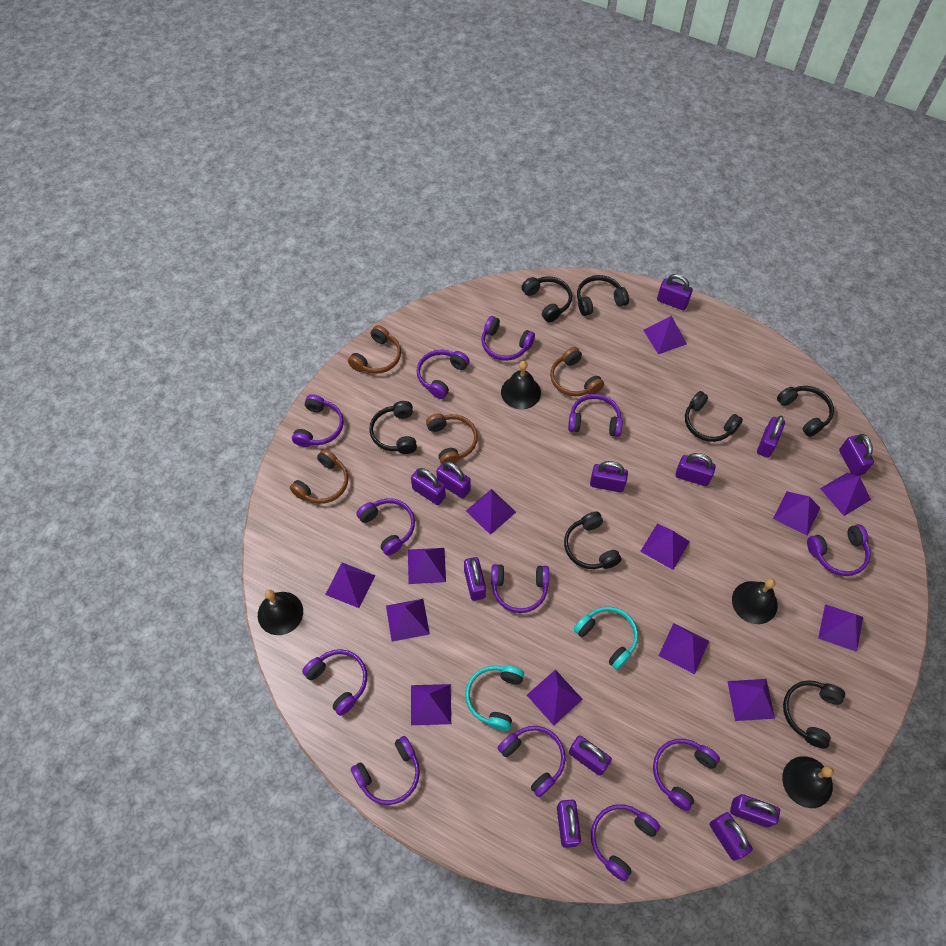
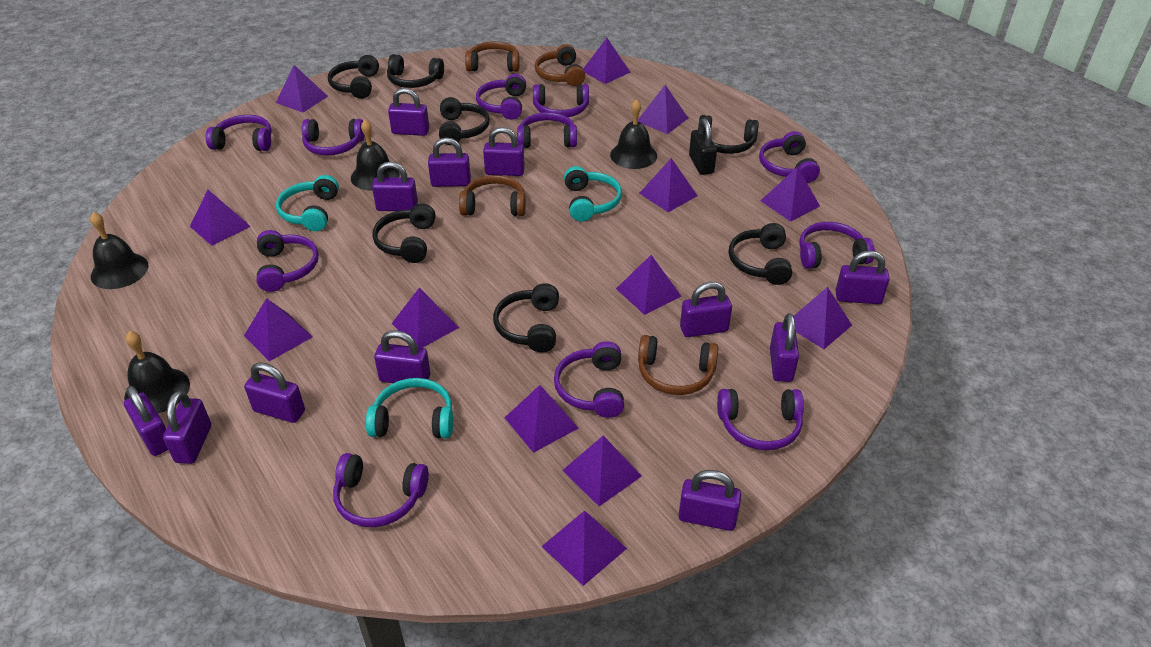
black padlock: none = 0 -> [689,118,717,175] = 1
purple headphones: [292,394,344,447] [302,649,367,716] [351,736,420,805] [356,498,415,556] [417,350,470,399] [481,316,535,361] [491,564,549,613] [498,726,566,797] [568,394,623,437] [591,804,660,882] [653,739,720,811] [807,524,871,576] = 12 -> [206,115,272,151] [256,230,319,292] [302,119,365,155] [333,453,429,527] [476,74,526,120] [517,112,577,148] [533,84,589,117] [554,341,624,418] [717,389,804,450] [759,131,820,183] [799,222,875,269] = 11
turquoise headphones: [465,665,524,731] [574,606,638,670] = 2 -> [276,175,339,231] [366,378,453,438] [564,166,622,221] = 3

